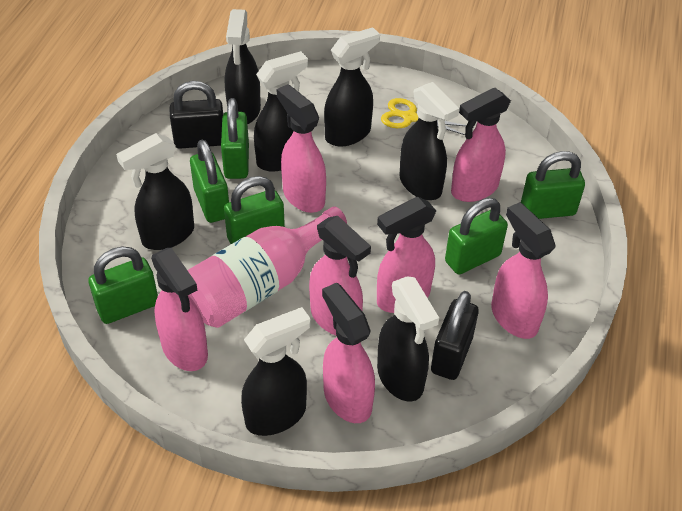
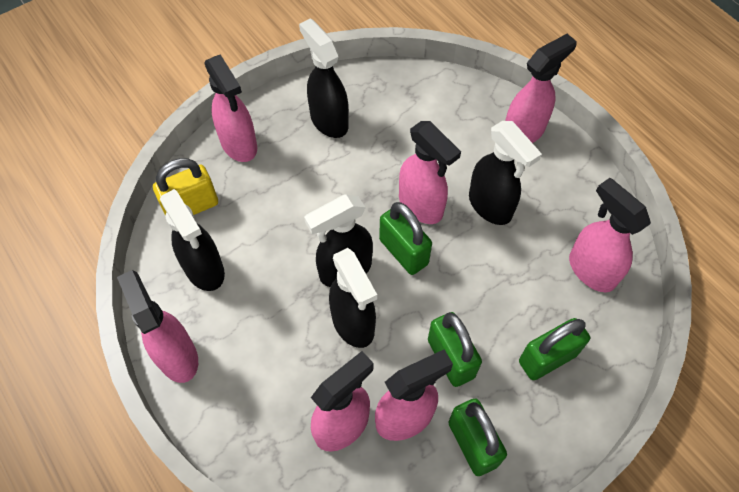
black padlock: [170,81,223,149] [431,291,479,380] = 2 -> none = 0
black spray bottle: [116,133,194,250] [225,9,261,124] [241,307,311,436] [254,51,308,172] [324,27,380,146] [377,276,439,402] [399,82,459,200] = 7 -> [160,189,225,291] [299,18,349,138] [304,194,373,287] [329,248,377,348] [469,121,542,225] = 5
green padlock: [88,246,158,324] [190,139,229,223] [221,98,249,179] [224,176,285,244] [445,198,508,274] [521,151,585,219] = 6 -> [379,202,432,275] [428,312,482,387] [448,398,507,476] [519,318,590,380] = 4
pink bottle: [188,207,347,328] = 1 -> none = 0
yellow padlock: none = 0 -> [153,158,218,216] = 1
yellow scissors: [381,98,467,135] = 1 -> none = 0

